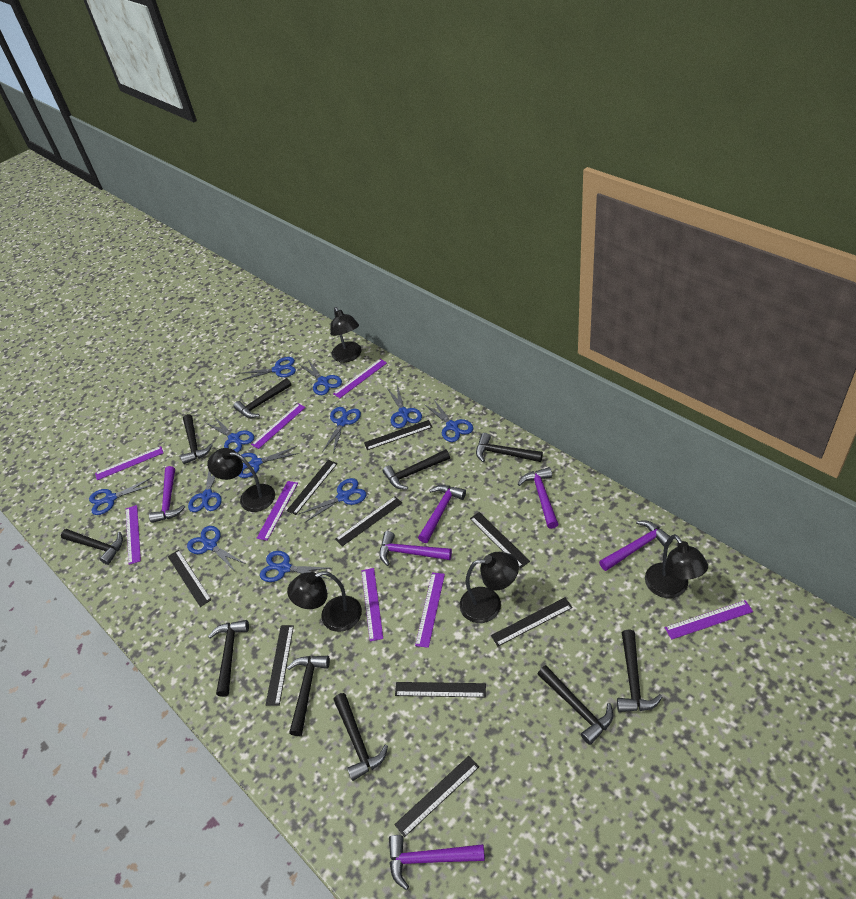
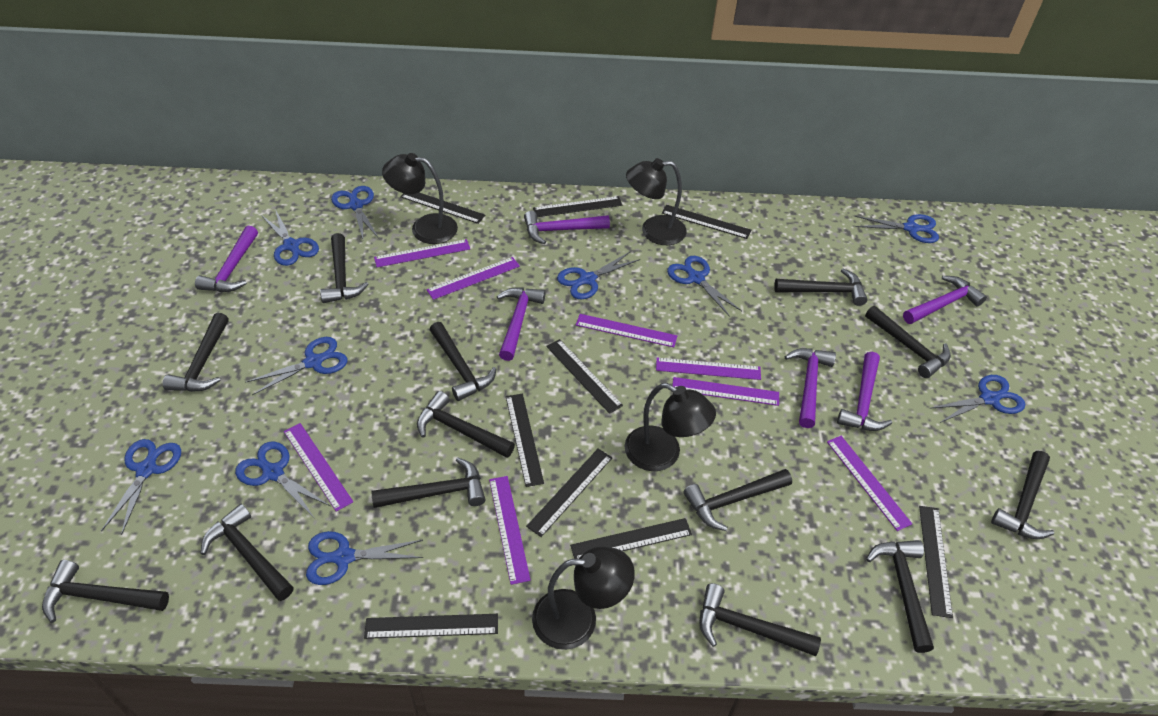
black hammer: [61,529,123,565] [180,414,213,464] [208,620,249,697] [233,378,292,418] [287,656,330,736] [333,693,388,781] [383,449,450,490] [476,433,543,462] [537,665,613,745] [617,630,662,712] = 10 -> [42,560,169,623] [163,313,229,392] [201,504,294,601] [320,233,369,303] [371,458,486,508] [417,391,515,458] [430,322,496,401] [683,469,792,531] [699,583,821,656] [774,269,868,306] [865,306,951,378] [866,540,934,653] [991,451,1054,539] = 13
black lamp: [207,448,275,512] [287,571,362,632] [330,307,361,362] [459,552,519,623] [645,534,708,598] = 5 -> [382,153,458,244] [532,546,635,650] [625,383,716,471] [626,158,687,245] = 4
blue scissors: [89,477,154,515] [187,526,246,572] [188,470,222,512] [206,416,254,453] [238,446,299,478] [239,357,296,381] [260,551,331,582] [299,360,342,395] [299,478,366,522] [322,407,361,454] [387,385,422,428] [424,400,473,442] = 12 -> [101,439,181,535] [235,442,330,519] [245,337,348,395] [261,209,319,266] [306,531,423,585] [331,186,378,239] [557,252,640,299] [667,256,742,317] [855,214,939,243] [931,375,1025,423] = 10

